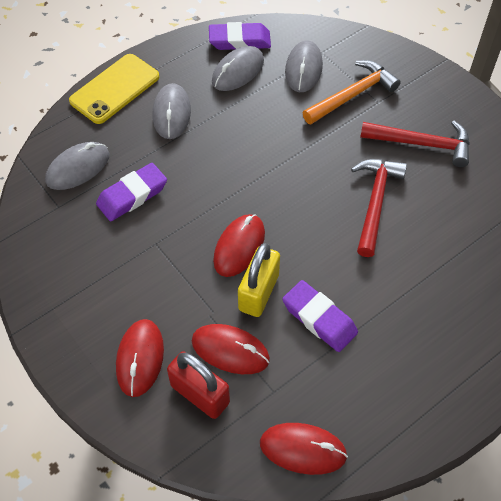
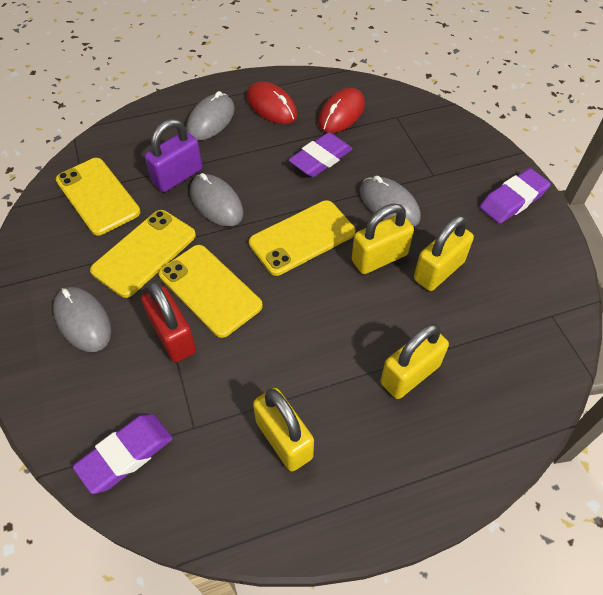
orange hammer: [303,60,401,124] = 1 -> none = 0
purple padlock: none = 0 -> [145,119,202,192] = 1
red hammer: [351,159,407,257] [360,121,470,167] = 2 -> none = 0
red mouse: [116,319,164,397] [192,324,270,374] [213,214,265,277] [260,423,348,475] = 4 -> [246,81,297,124] [318,88,365,133] = 2
yellow padlock: [238,243,280,317] = 1 -> [253,388,314,471] [352,204,414,274] [381,323,449,399] [414,215,474,291] = 4
yellow phone: [69,54,159,124] = 1 -> [56,158,141,236] [90,210,196,298] [159,245,263,338] [249,200,355,276] = 4

